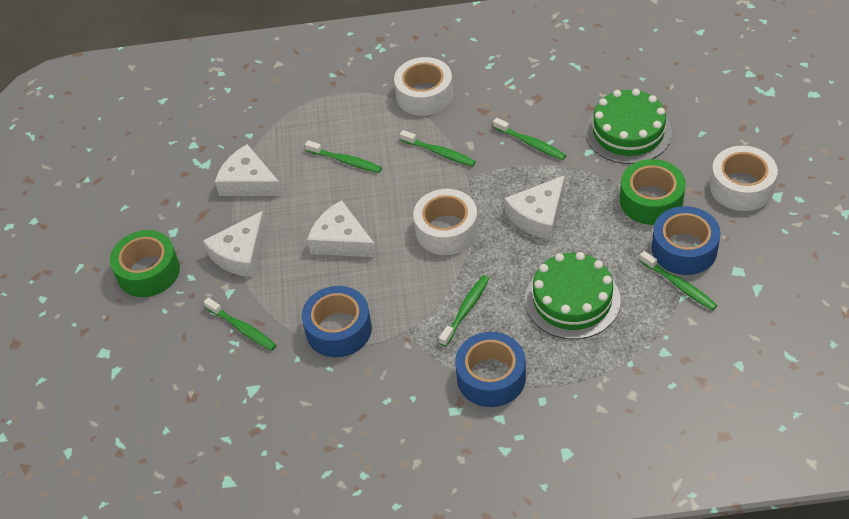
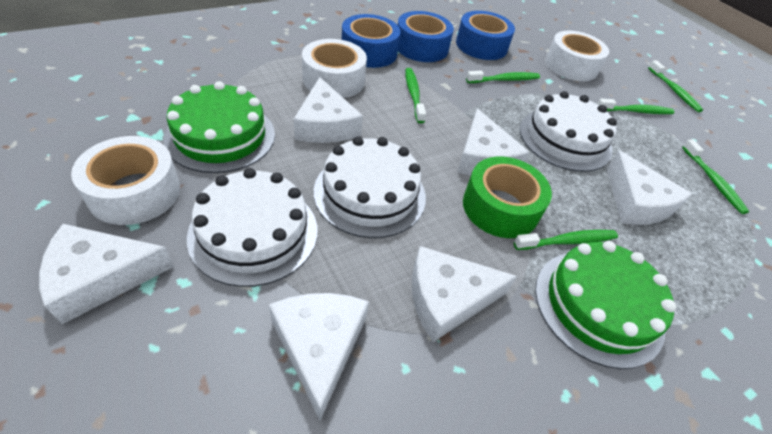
green tape: [110,230,180,297] [620,159,686,225] = 2 -> [463,157,552,238] = 1
white cake: none = 0 -> [187,168,317,287] [314,136,426,238] [520,91,617,172] = 3
white cheese: [203,211,267,277] [215,144,283,196] [307,200,377,257] [504,175,565,240] = 4 -> [39,224,174,324] [269,293,369,421] [294,77,363,143] [412,246,517,342] [457,109,529,176] [606,150,692,225] = 6

